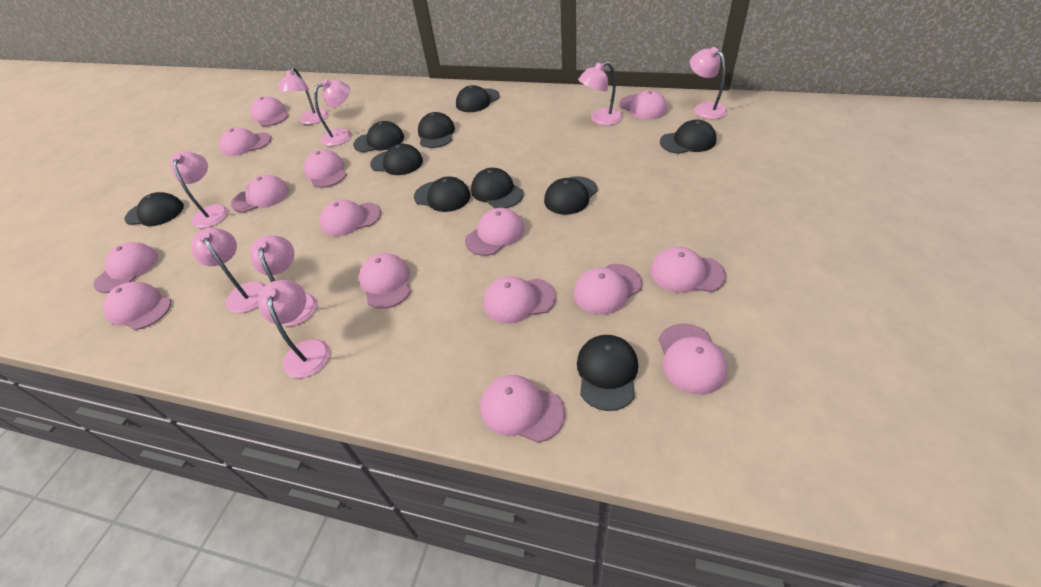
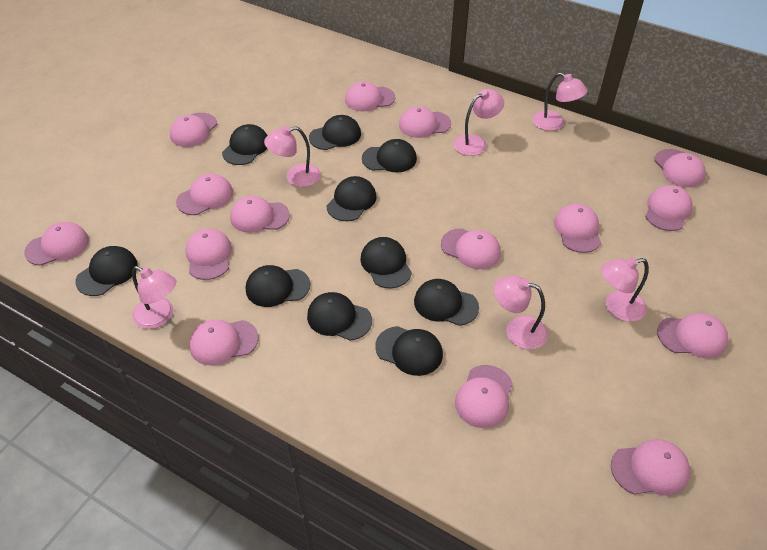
pink lamp: [170,152,228,228] [192,228,266,313] [250,235,317,326] [258,280,330,378] [279,67,328,125] [314,79,351,146] [578,61,623,126] [690,47,728,119] = 8 -> [132,266,176,329] [264,126,321,187] [454,89,504,156] [494,276,548,350] [532,73,587,131] [601,257,649,322] = 6

